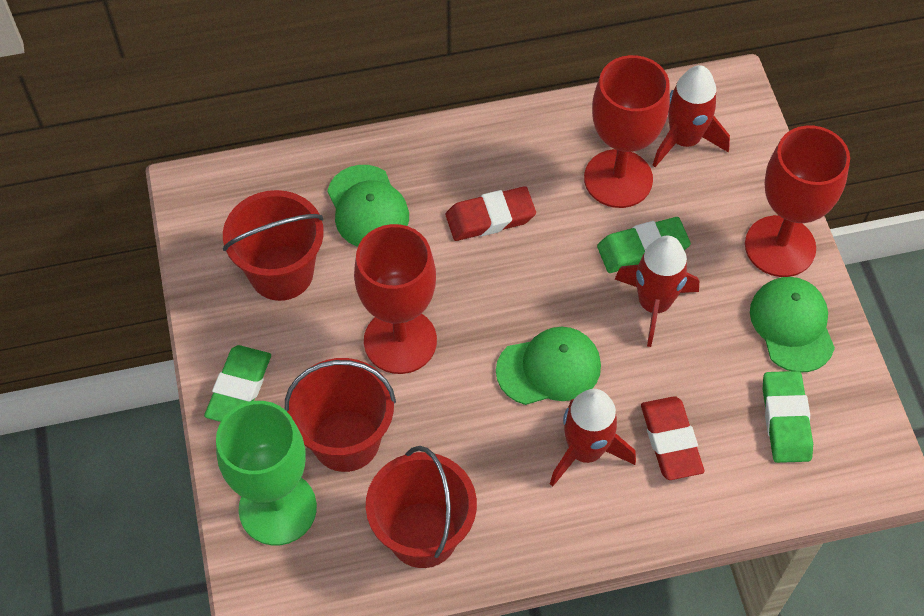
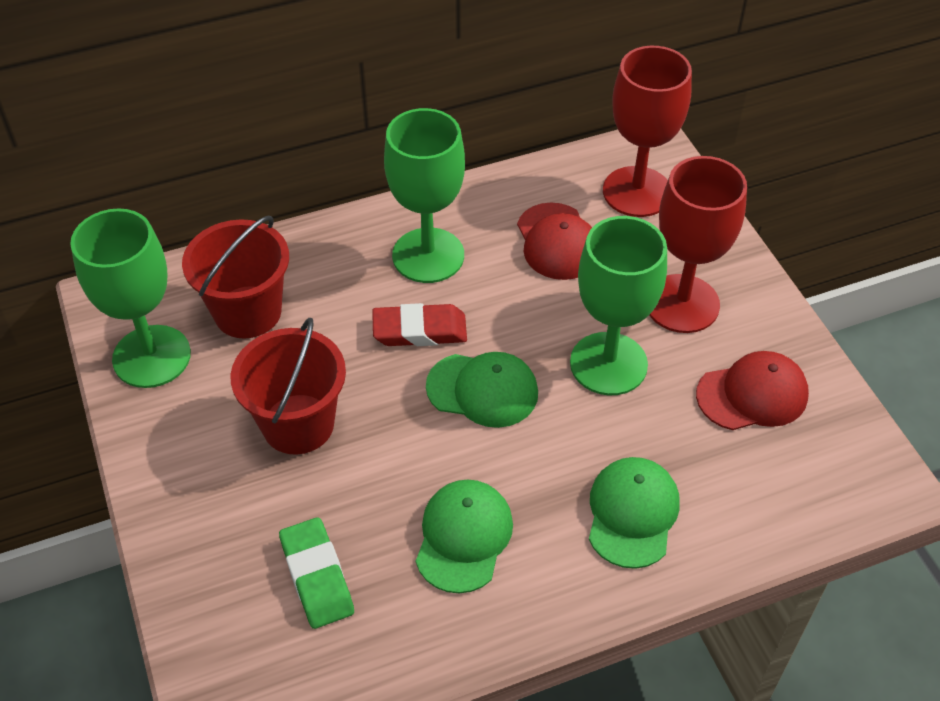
green eraser: [204,345,271,422] [597,217,691,273] [763,371,813,463] = 3 -> [279,517,354,629] = 1
green goblet: [216,401,317,546] = 1 -> [70,208,191,388] [384,108,465,283] [570,216,667,395] = 3
red bucket: [223,190,324,301] [285,358,396,472] [366,446,477,568] = 3 -> [182,216,289,339] [230,318,346,455] = 2
red cap: none = 0 -> [517,202,592,280] [696,351,809,430] = 2
red eraser: [446,186,536,241] [641,396,704,480] = 2 -> [372,303,467,346] = 1
red goblet: [354,224,437,374] [584,55,670,208] [745,125,850,277] = 3 -> [603,46,692,217] [649,156,747,333] = 2
red rocket: [550,389,636,487] [615,236,699,347] [653,65,730,167] = 3 -> none = 0

